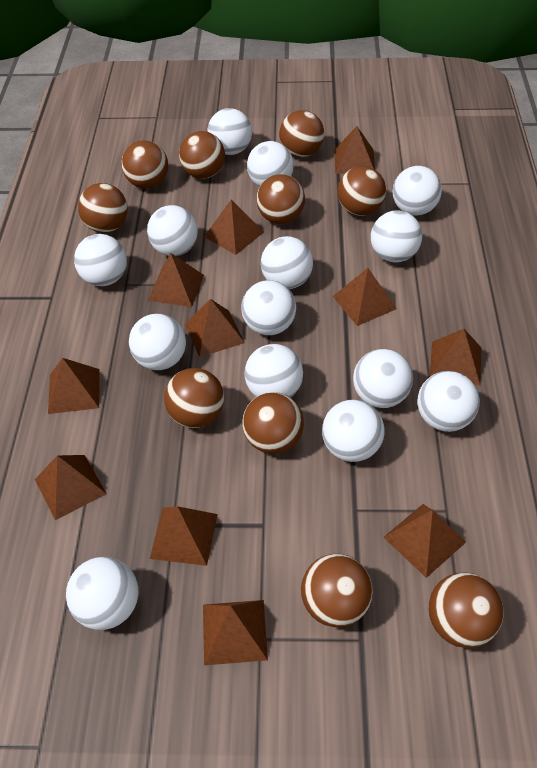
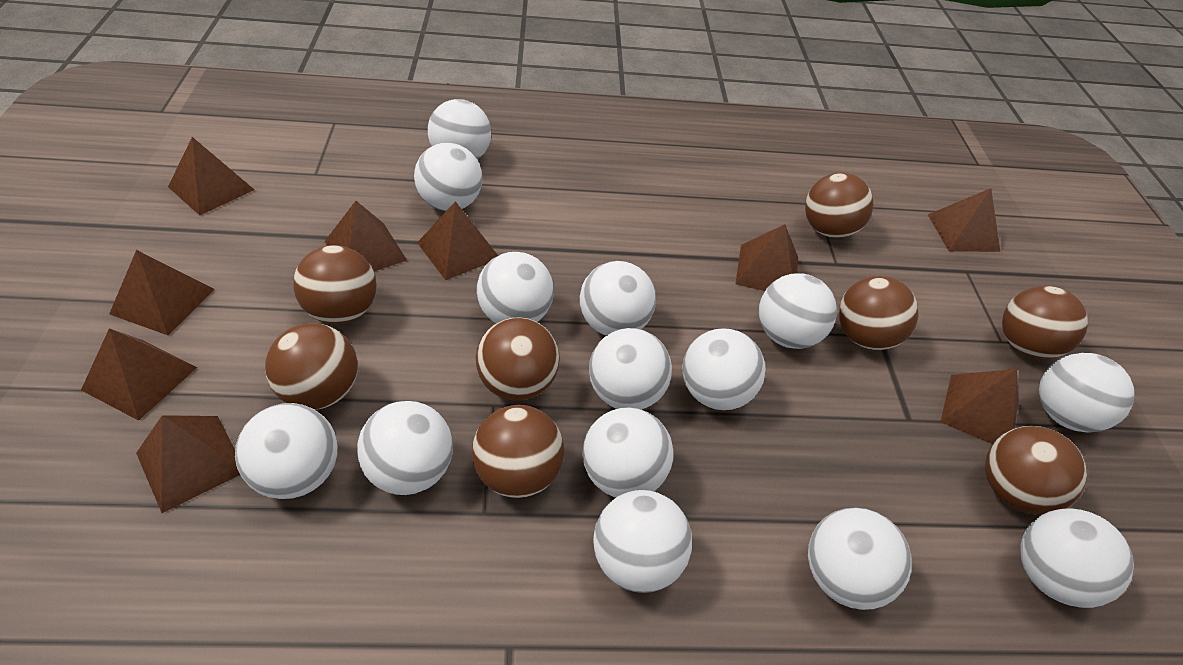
brown ball: [78,183,128,233] [121,140,168,188] [164,368,224,428] [179,131,225,179] [242,392,304,454] [257,174,305,224] [279,110,324,157] [301,554,373,627] [337,166,386,216] [428,572,504,648] = 10 -> [265,323,358,410] [293,245,377,324] [472,405,564,498] [476,317,559,401] [805,172,874,238] [839,276,919,350] [985,426,1087,515] [1002,286,1088,359] = 8
brown pyramid: [35,455,107,520] [48,358,99,414] [148,253,204,307] [150,506,218,566] [185,299,245,357] [203,600,268,665] [204,199,264,255] [333,268,397,326] [334,126,375,174] [383,504,466,578] [429,329,481,385] = 11 -> [81,328,197,421] [109,250,214,335] [136,415,240,513] [168,137,255,216] [325,201,407,271] [417,201,498,280] [736,224,798,291] [928,188,1000,252] [940,369,1018,444] = 9

